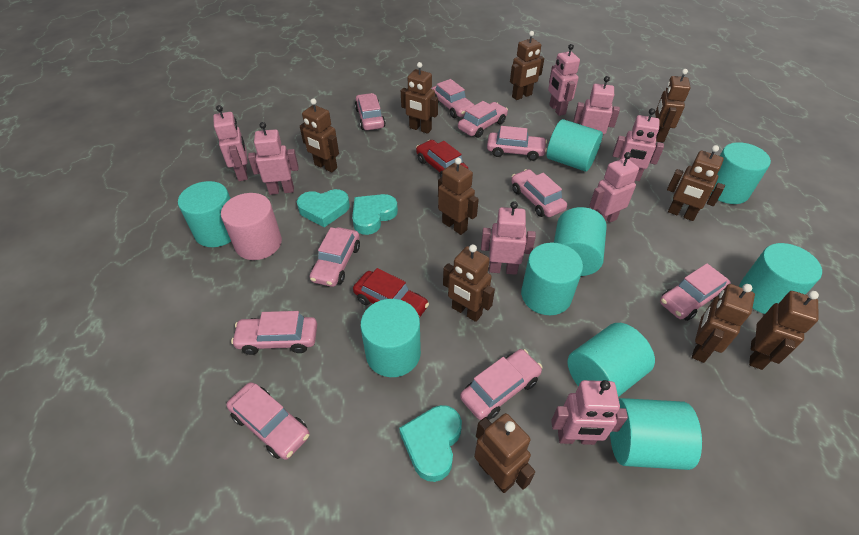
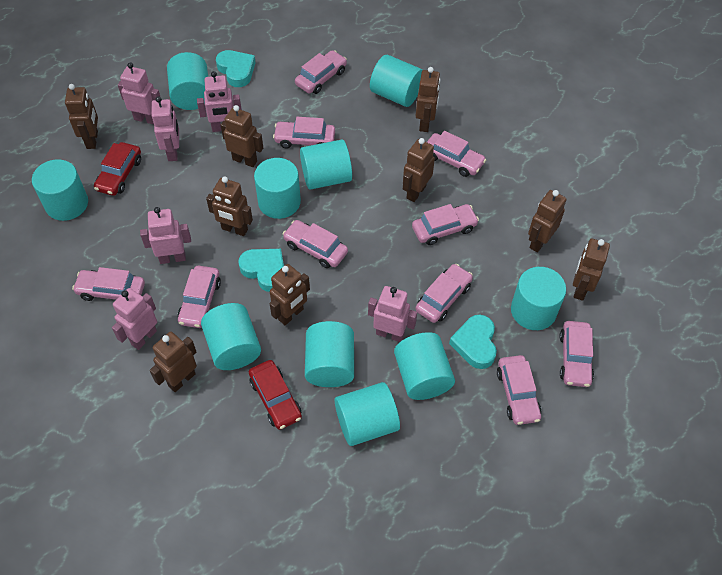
brown robot: [300,98,339,173] [401,62,438,134] [438,158,479,235] [443,244,495,322] [474,413,535,493] [510,31,544,100] [655,69,691,142] [667,145,725,221] [692,284,755,363] [749,291,819,370] = 10 -> [65,84,98,149] [150,332,197,392] [206,176,253,236] [221,105,263,167] [270,264,310,325] [403,138,435,202] [416,67,440,132] [528,190,567,252] [573,238,610,301] = 9
pink cylinder: [221,193,282,260] = 1 -> none = 0
pink robot: [213,105,248,181] [248,122,299,195] [481,201,536,275] [548,44,580,116] [551,380,628,445] [574,76,620,145] [589,152,639,223] [613,108,664,181] = 8 -> [112,288,157,350] [118,62,160,125] [140,207,191,264] [151,96,179,161] [197,71,242,132] [368,286,417,342] = 6
turquoise cylinder: [178,181,231,247] [360,299,421,377] [521,242,583,315] [547,119,603,172] [554,207,607,276] [567,323,655,397] [610,398,702,470] [711,142,771,204] [739,243,822,314] = 9 -> [32,159,88,221] [167,52,208,110] [201,303,261,370] [254,158,301,219] [300,140,352,190] [305,321,354,387] [335,382,400,446] [370,55,423,107] [394,332,455,400] [511,267,566,330] = 10

